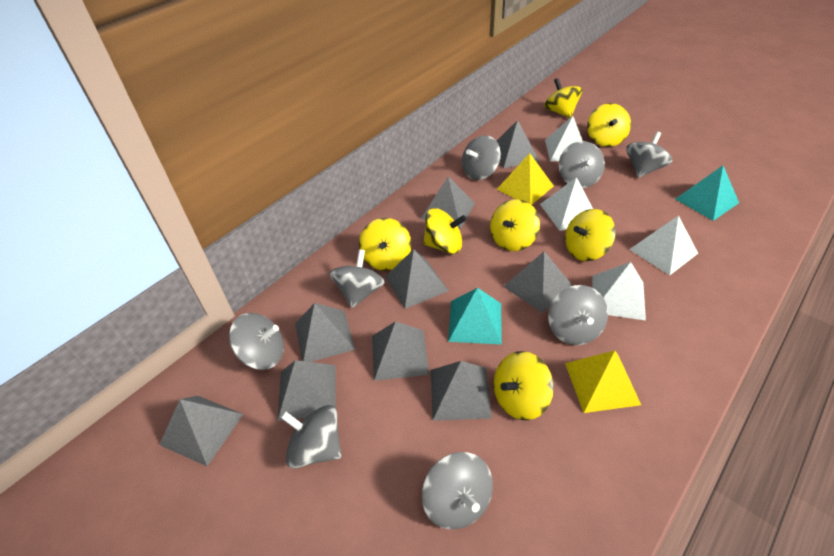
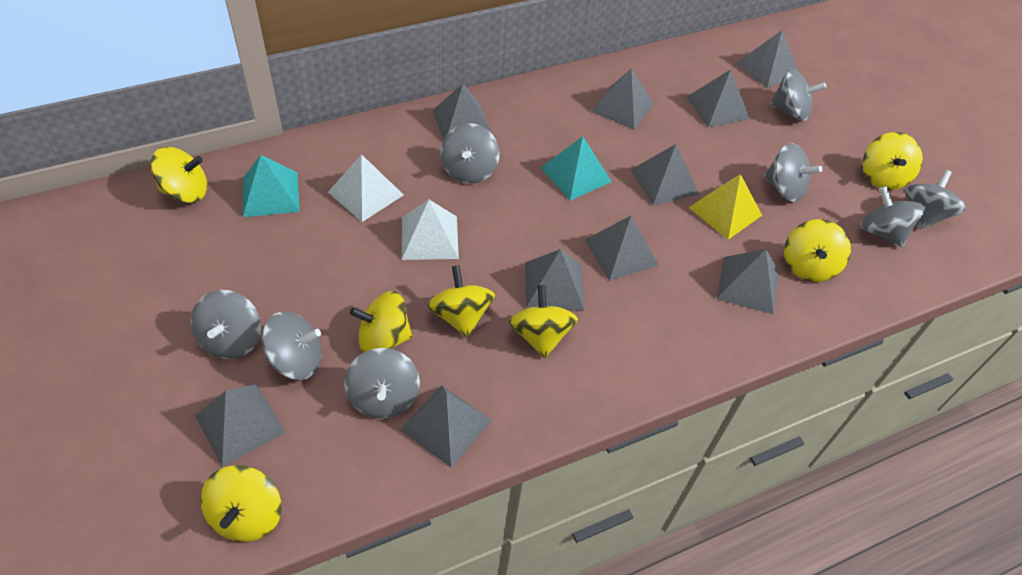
grey pyramid: [159,396,243,466] [277,360,336,421] [295,303,355,362] [372,321,429,381] [385,249,449,309] [421,177,475,229] [431,361,492,421] [497,120,539,168] [503,251,573,313] = 9 -> [195,384,286,467] [400,385,492,468] [432,83,493,140] [525,249,584,310] [585,216,659,281] [591,68,654,130] [631,144,699,206] [687,69,750,128] [717,249,779,315] [736,30,798,88] = 10
white pyramid: [540,177,593,231] [545,116,583,161] [592,262,646,321] [629,215,698,275] = 4 -> [328,154,404,222] [402,199,459,260] = 2
yellow pyramid: [497,153,554,205] [565,350,641,413] = 2 -> [689,174,762,240] = 1

